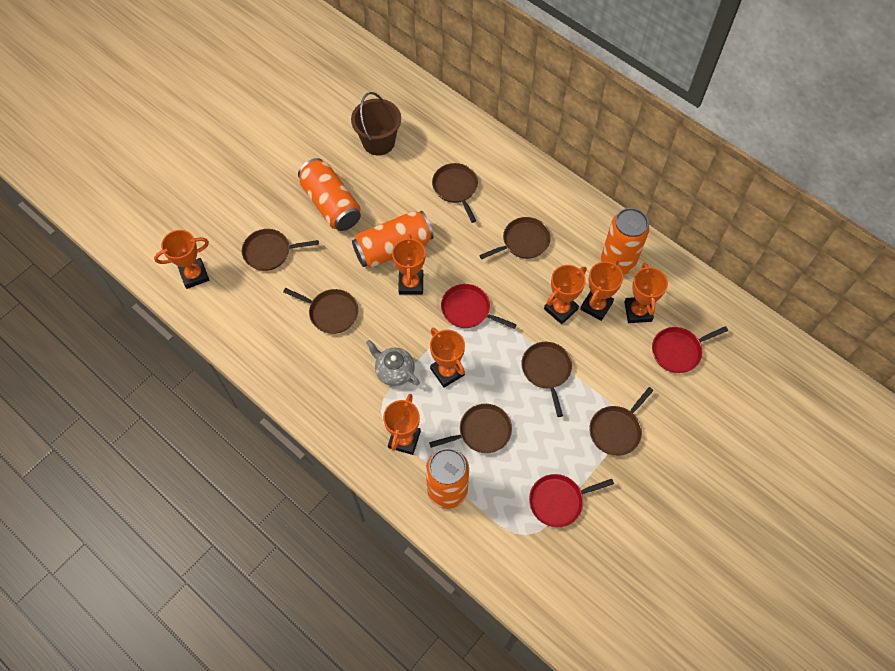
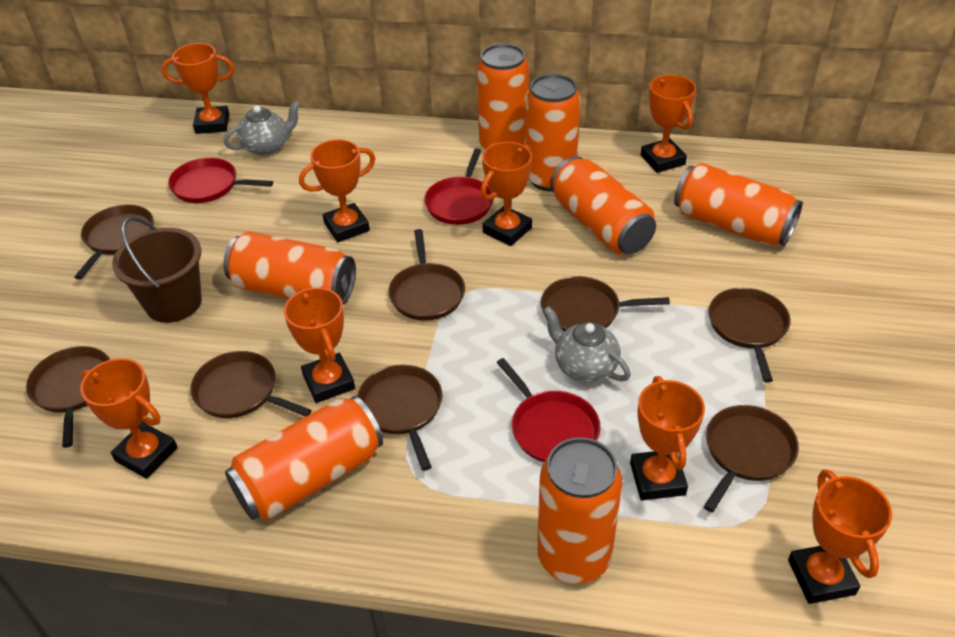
brown pan: [242,229,319,271] [283,288,358,334] [429,404,512,453] [432,163,478,223] [479,217,551,259] [521,342,572,417] [589,387,654,456] = 7 -> [26,346,110,448] [75,205,154,280] [190,351,312,418] [357,365,443,471] [388,229,465,321] [541,276,670,331] [704,405,799,512] [708,287,791,382] = 8
grey teapot: [366,340,420,386] = 1 -> [224,101,301,155] [543,306,631,382] = 2
orange can: [298,158,361,231] [352,211,434,268] [426,448,469,509] [601,208,649,275] = 4 -> [223,232,356,304] [225,396,383,520] [477,44,529,149] [525,74,581,191] [537,437,623,584] [550,156,656,254] [674,163,803,246] = 7
orange trophy: [154,230,209,289] [383,394,421,455] [392,234,426,294] [430,327,465,388] [544,265,587,324] [580,260,623,321] [624,262,668,323] = 7 -> [80,358,178,479] [161,43,234,134] [284,287,355,403] [299,139,376,242] [480,142,533,246] [630,376,705,500] [641,75,696,173] [788,469,892,604] = 8

